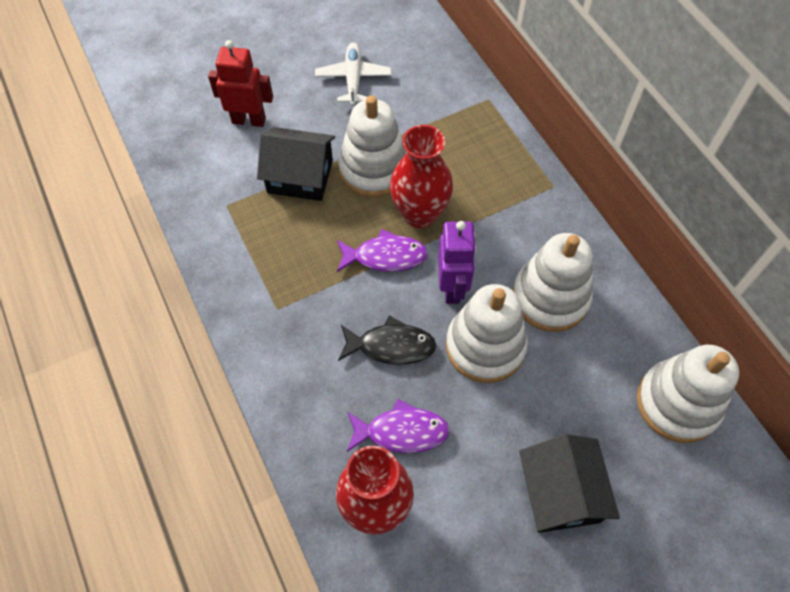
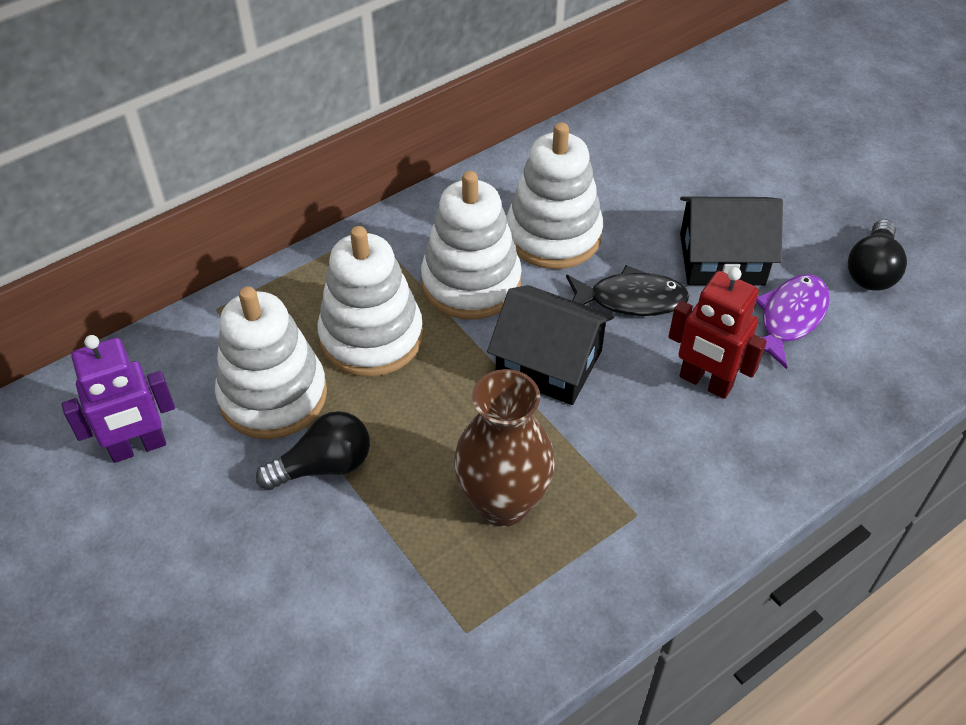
black light bulb: none = 0 -> [256,411,370,490] [848,219,907,291] = 2
brown vase: none = 0 -> [454,369,555,527] = 1
purple fish: [337,229,428,272] [347,399,450,453] = 2 -> [756,274,830,369] = 1
red vase: [336,445,414,535] [390,125,453,228] = 2 -> none = 0
white plane: [315,43,391,106] = 1 -> none = 0

